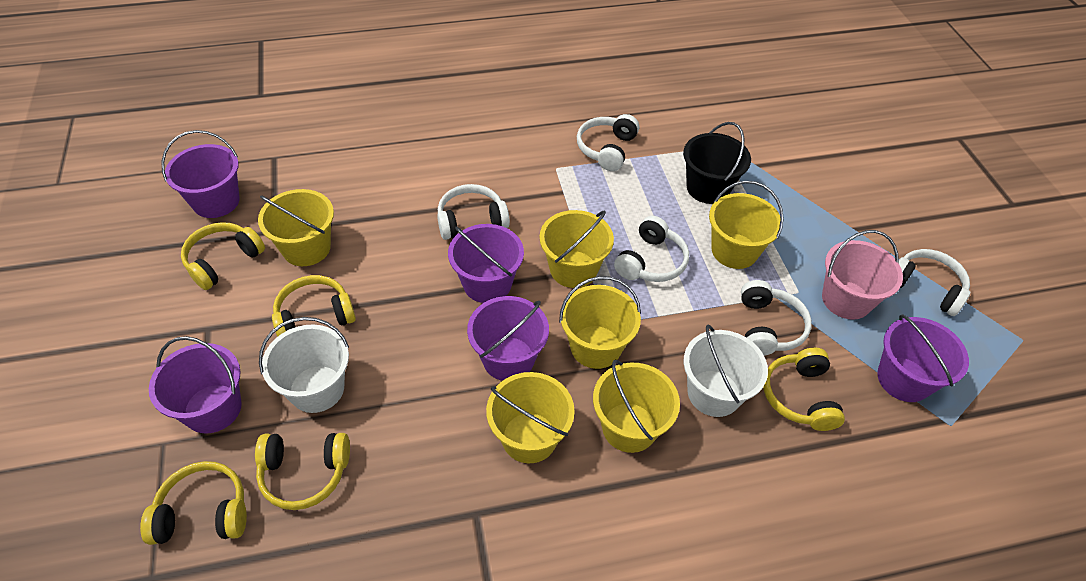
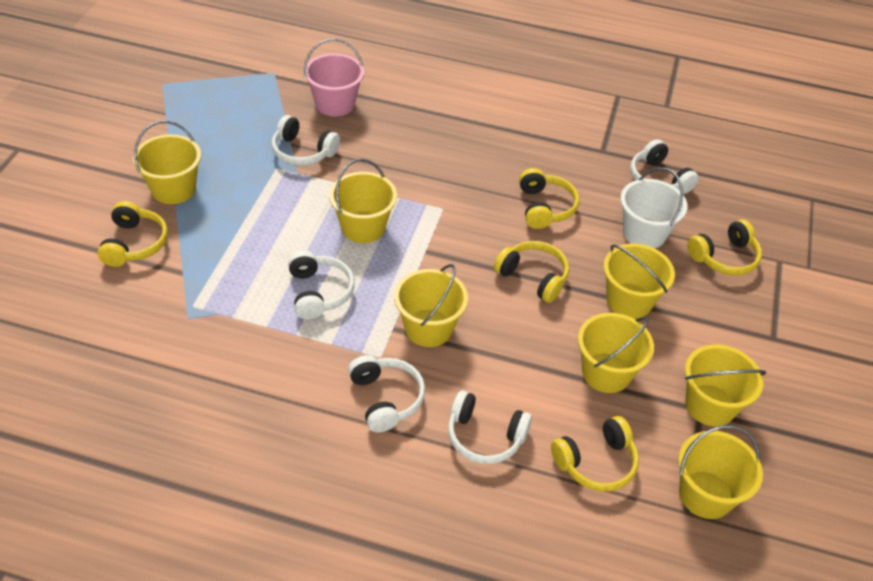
black bucket: [683,122,751,204] = 1 -> none = 0
purple bucket: [149,336,242,434] [161,130,240,218] [448,224,524,303] [467,296,549,381] [877,314,969,402] = 5 -> none = 0
white bucket: [259,317,349,413] [684,324,768,417] = 2 -> [621,168,688,249] = 1
yellow bucket: [258,189,334,266] [486,372,575,463] [539,210,614,288] [559,276,641,369] [593,360,680,453] [709,181,784,269] = 6 -> [133,121,201,204] [329,159,397,243] [394,264,468,347] [578,313,654,393] [603,244,675,319] [678,425,763,519] [685,344,766,427] = 7

